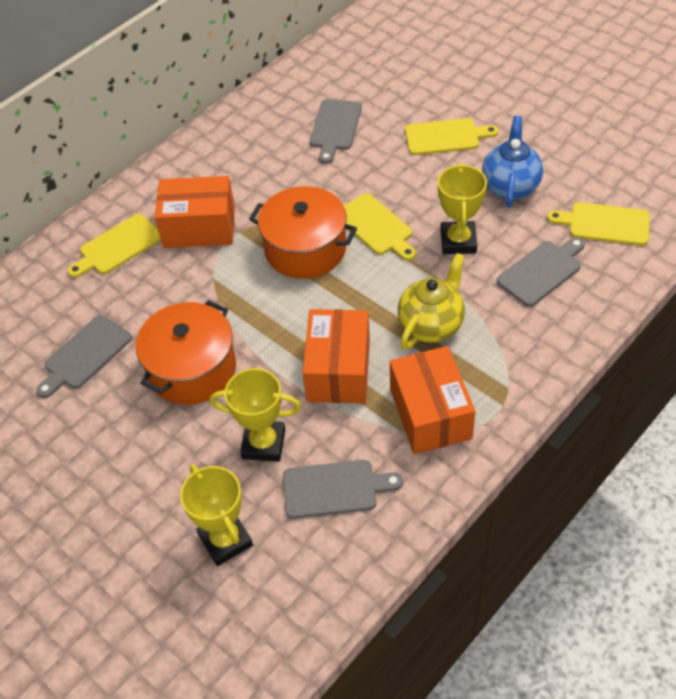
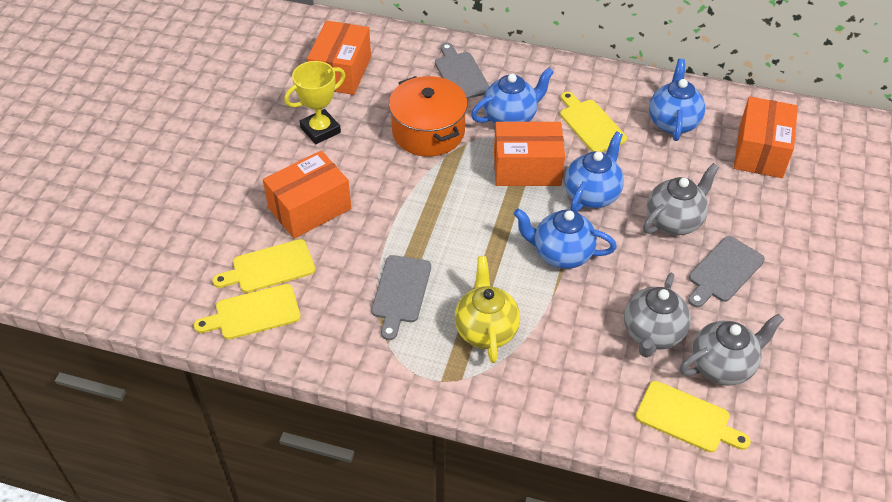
blue teapot: [482,116,543,208] = 1 -> [471,67,554,124] [513,208,617,269] [565,131,624,212] [649,59,705,141] = 4
grey cutting board: [36,315,132,398] [283,460,403,519] [310,99,362,164] [497,237,585,307] = 4 -> [371,255,431,340] [435,43,489,99] [688,236,765,307] = 3
grey teapot: none = 0 -> [624,273,691,358] [643,163,719,235] [680,314,784,386] = 3
orange box: [155,176,235,248] [303,309,370,404] [390,346,475,454] = 3 -> [263,151,351,239] [307,21,371,95] [494,122,565,186] [734,96,798,178] = 4
orange pot: [136,300,236,405] [249,186,357,279] = 2 -> [389,76,468,156] = 1
yellow trophy: [180,464,253,566] [210,368,301,462] [438,163,487,254] = 3 -> [284,61,345,144] = 1

